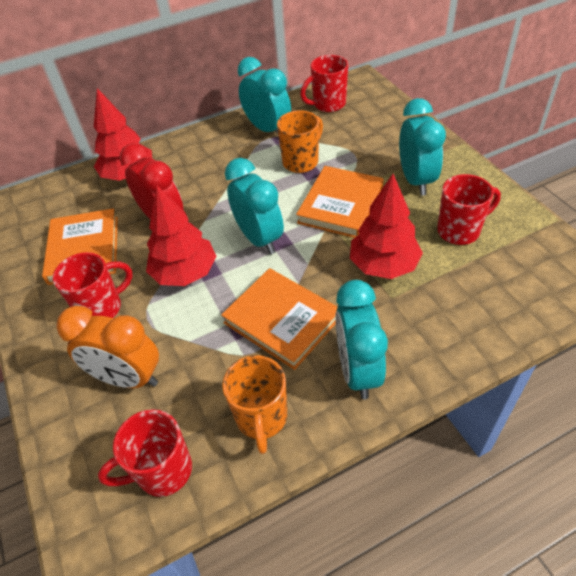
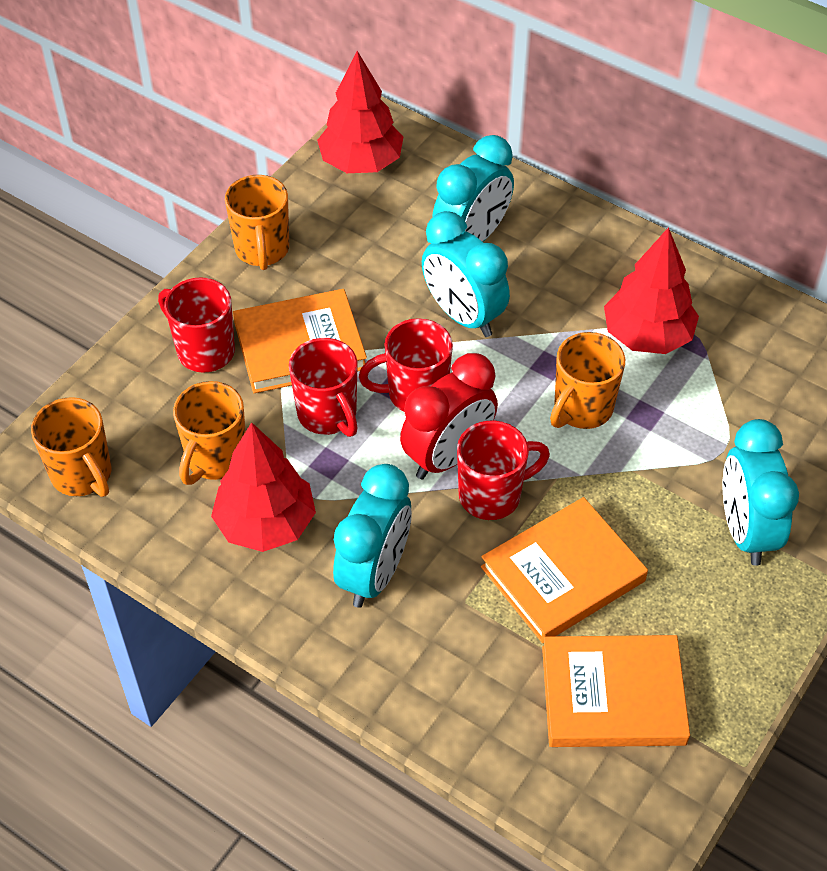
orange clock: [56,306,159,388] = 1 -> none = 0
orange mug: [222,355,287,454] [277,110,323,173] = 2 -> [31,397,111,497] [173,381,246,485] [225,175,289,270] [550,332,625,429] = 4

